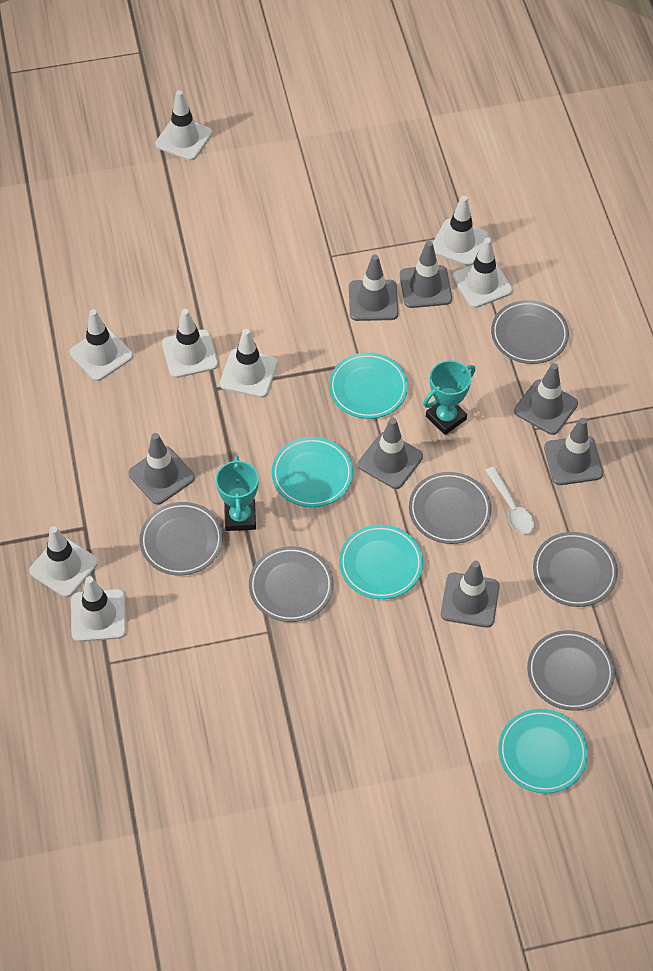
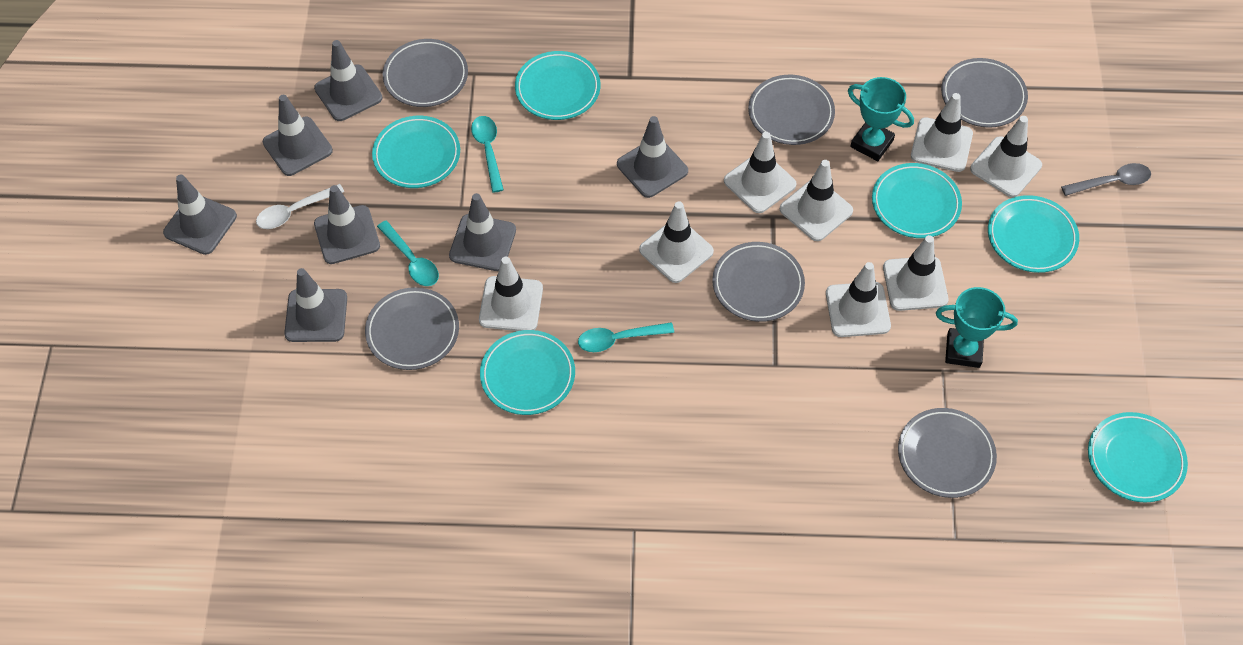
grey spoon: none = 0 -> [1061,163,1151,196] = 1
turquoise plate: [271,437,353,507] [329,352,408,419] [339,524,423,599] [498,709,588,793] = 4 -> [372,116,460,188] [480,330,575,415] [515,51,600,120] [872,163,962,238] [988,195,1079,273] [1088,412,1188,502] = 6
turquoise spoon: none = 0 -> [377,221,439,286] [471,116,504,193] [578,322,674,352] = 3

